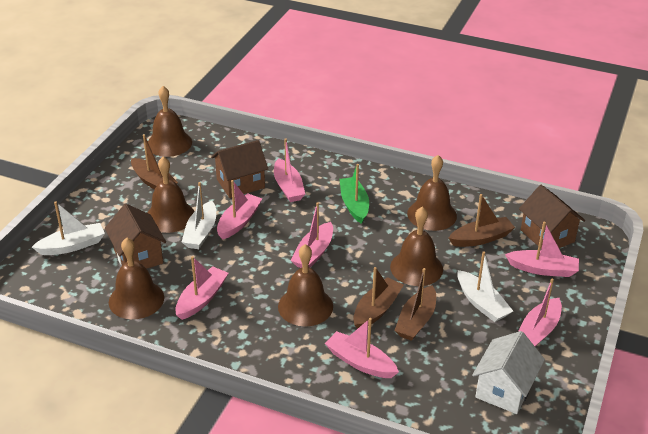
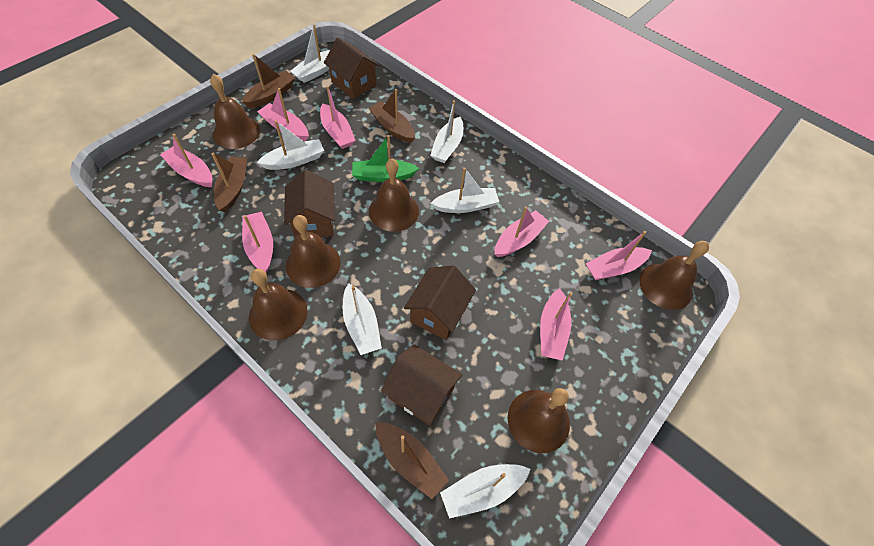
brown house: [105,204,166,269] [211,140,268,198] [519,185,585,249] = 3 -> [284,170,335,238] [324,38,380,99] [381,344,462,426] [404,265,476,340] = 4
white boat: [32,201,105,255] [182,182,216,249] [457,251,513,322] = 3 -> [256,120,324,170] [290,24,330,83] [343,283,382,355] [430,100,463,163] [431,168,499,213] [440,464,531,519] = 6
white house: [472,331,545,414] = 1 -> none = 0

